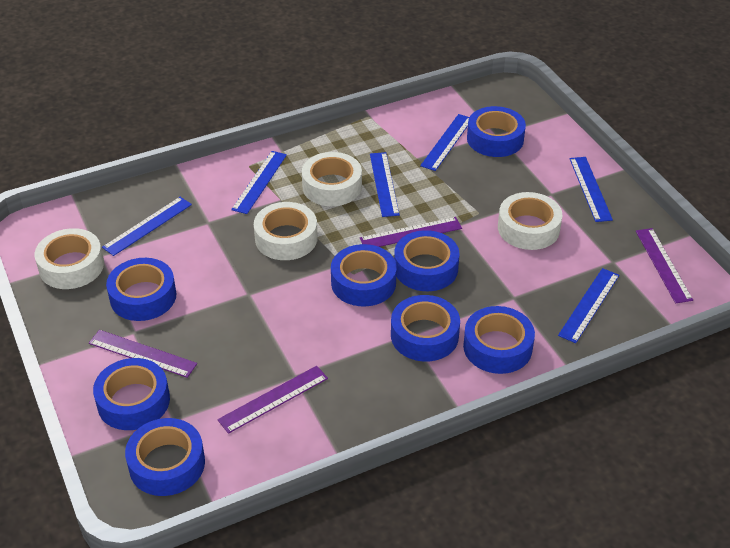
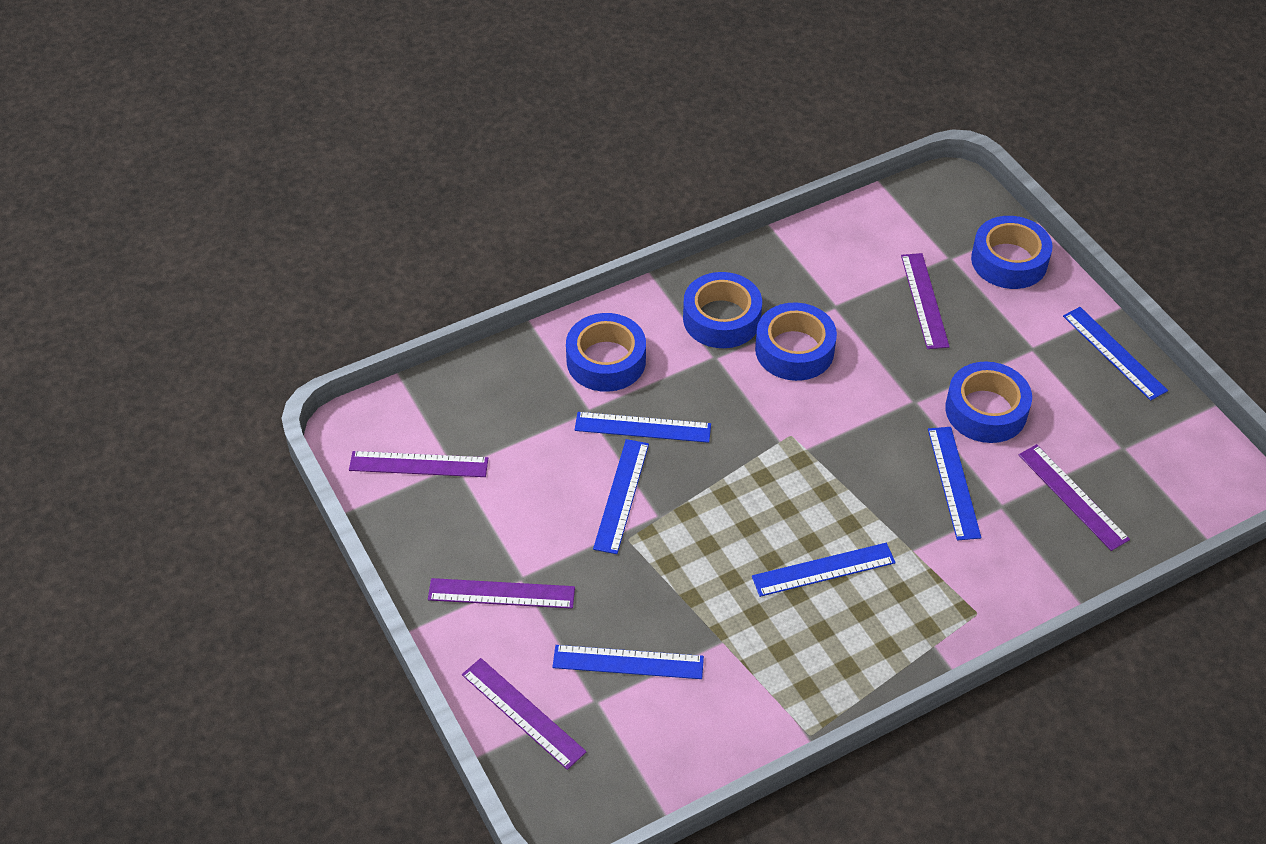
blue tape: [93,358,170,430] [106,258,176,321] [125,418,205,496] [331,244,397,306] [391,295,460,361] [394,230,459,291] [463,306,535,374] [467,106,526,157] = 8 -> [566,313,646,392] [683,272,762,348] [755,302,837,381] [945,362,1032,443] [971,216,1053,289] = 5
purple ruler: [89,330,197,378] [217,366,328,434] [360,217,462,247] [636,228,693,303] = 4 -> [349,451,488,477] [428,578,575,609] [462,658,587,770] [901,253,950,349] [1019,444,1130,551] = 5
white tape: [34,228,104,289] [254,202,318,260] [302,152,362,206] [498,192,562,250] = 4 -> none = 0

